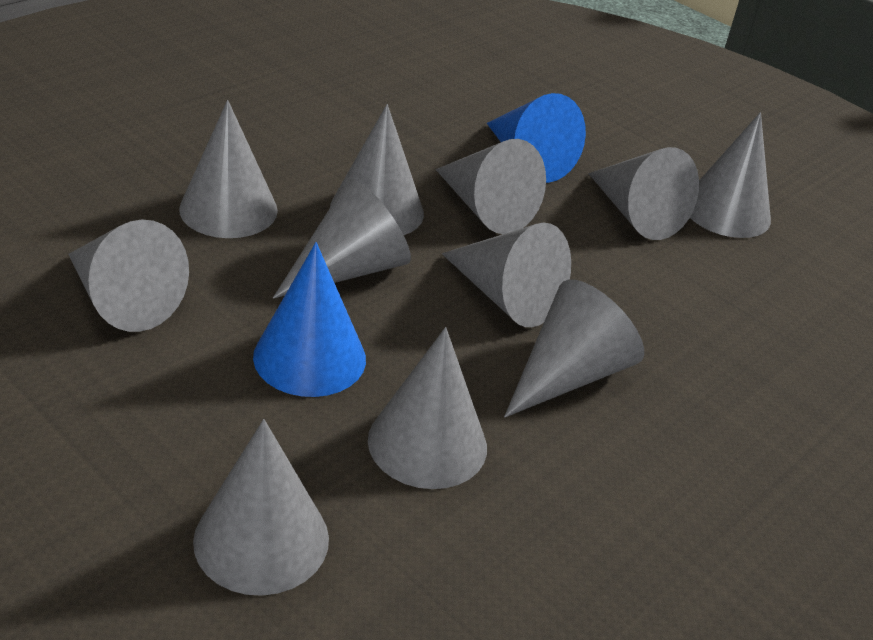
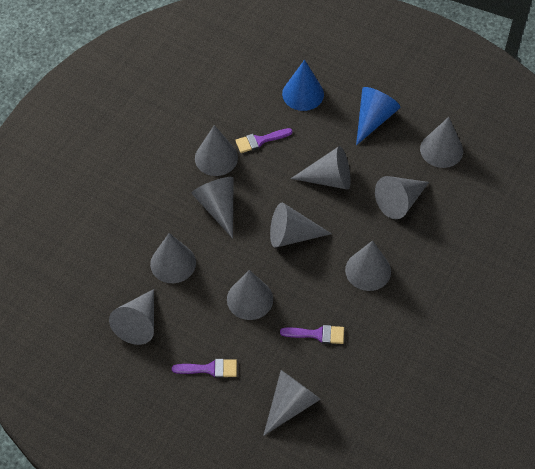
purple brush: none = 0 -> [172,359,237,378] [235,128,293,153] [280,325,344,344] = 3

